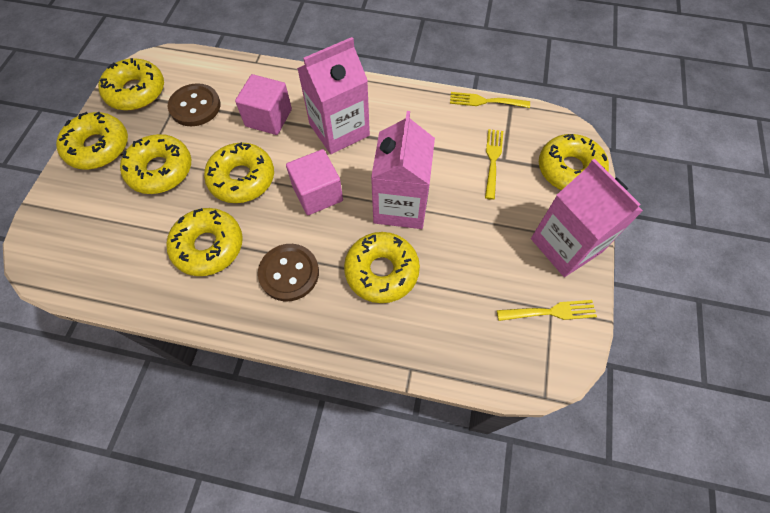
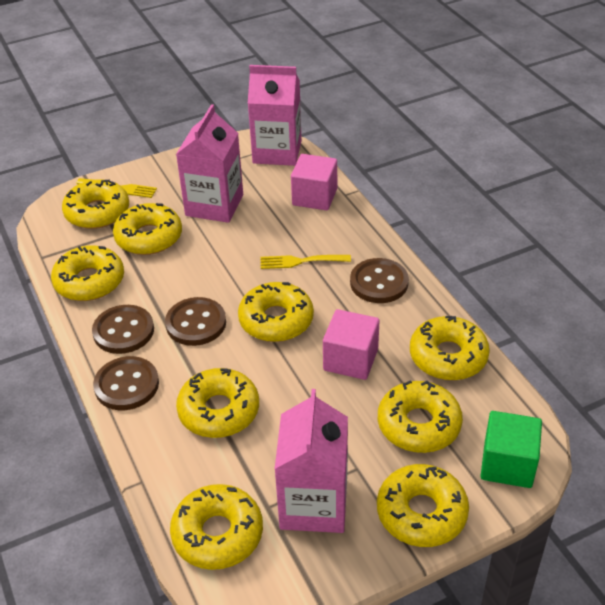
brown button: [168,83,221,126] [258,244,319,301] = 2 -> [92,305,154,354] [93,356,159,410] [165,297,226,346] [350,258,409,303] = 4
green cube: none = 0 -> [481,411,542,488] = 1
yellow donut: [56,112,128,170] [98,58,164,111] [120,134,191,194] [166,208,243,276] [204,142,274,203] [344,232,420,303] [539,134,609,190] = 7 -> [51,245,124,301] [62,179,129,229] [113,203,182,255] [170,484,263,570] [176,368,259,438] [238,282,314,342] [377,464,469,547] [378,380,463,453] [410,316,490,380] = 9
yellow fork: [450,92,530,108] [485,129,503,200] [497,300,597,321] = 3 -> [76,178,157,198] [261,255,351,269] = 2

